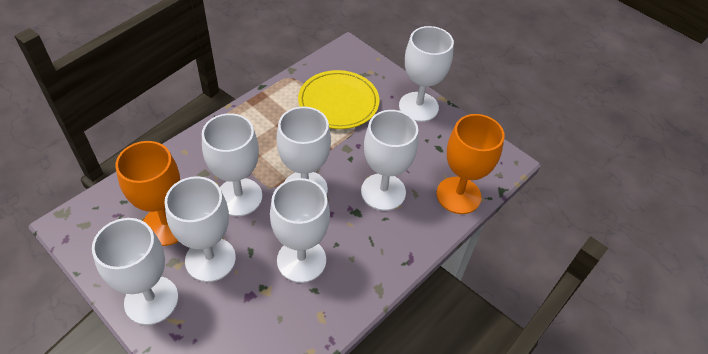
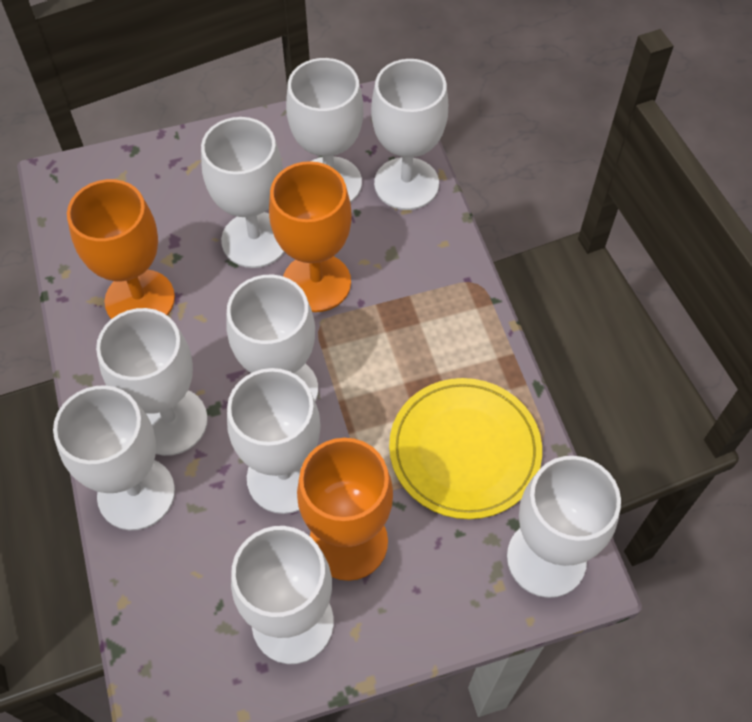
orange goblet: [115,141,180,246] [436,114,505,214] = 2 -> [67,179,175,319] [269,161,352,312] [297,438,393,581] = 3
white goblet: [92,218,178,325] [165,176,236,282] [202,113,262,216] [270,178,330,283] [277,106,331,195] [361,110,418,211] [399,26,454,122] = 7 -> [53,385,175,530] [96,308,208,456] [201,117,285,268] [226,275,318,402] [227,368,321,514] [231,526,334,664] [286,58,363,203] [371,59,448,210] [507,456,621,598] = 9

